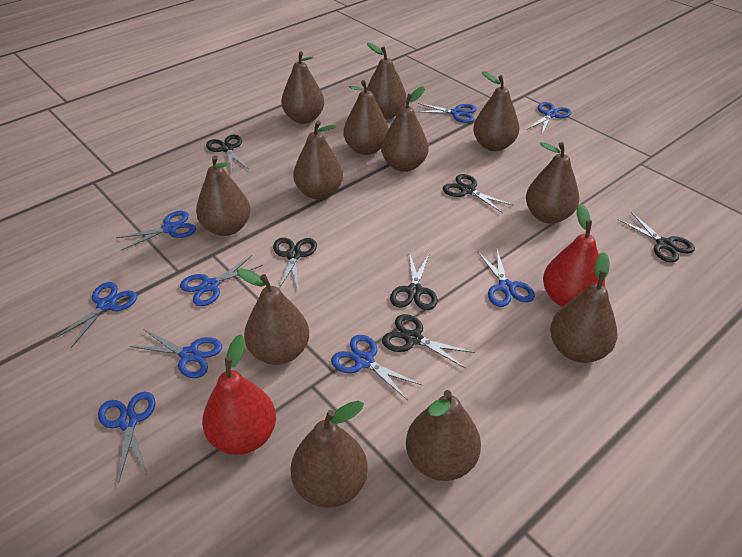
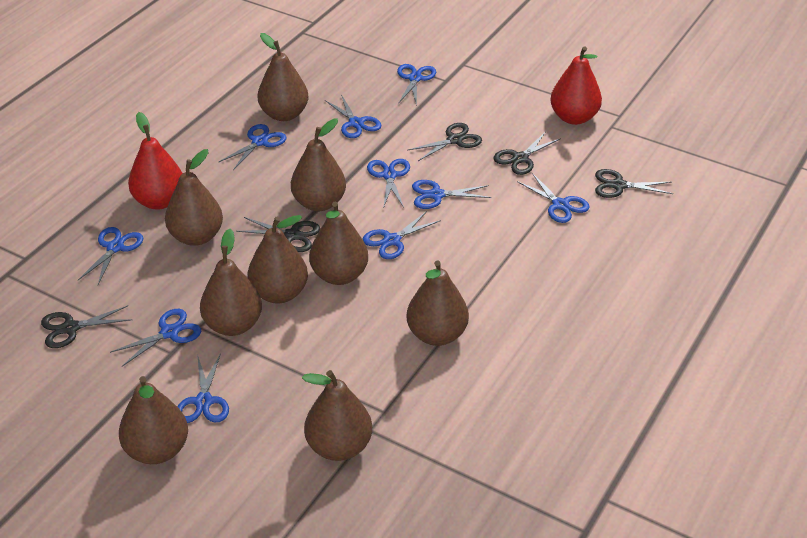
black scissors: [206,135,249,171] [273,238,317,292] [382,314,475,369] [390,252,438,310] [443,174,514,213] [618,212,695,263] = 6 -> [41,305,132,348] [236,217,320,252] [408,123,482,161] [493,131,561,175] [595,169,673,198] = 5
blue scissors: [53,282,137,348] [98,392,155,484] [116,211,196,251] [130,329,222,378] [180,255,263,306] [331,335,422,400] [415,103,477,123] [478,250,535,307] [528,102,571,134] = 9 -> [78,227,143,285] [110,309,201,367] [177,353,229,423] [219,124,287,170] [325,94,381,138] [362,211,441,259] [367,159,410,209] [397,64,436,106] [412,180,491,209] [517,173,590,223] = 10
brown pear: [196,155,250,236] [237,268,309,365] [281,52,324,124] [291,400,368,508] [293,121,343,200] [343,80,389,155] [367,42,407,120] [381,86,429,172] [406,390,481,481] [473,71,520,151] [526,142,579,224] [550,252,617,363] = 12 -> [119,376,188,464] [165,149,223,246] [200,229,262,336] [248,215,308,304] [258,33,308,121] [291,118,346,211] [302,370,372,461] [309,201,368,285] [407,260,469,346] = 9

